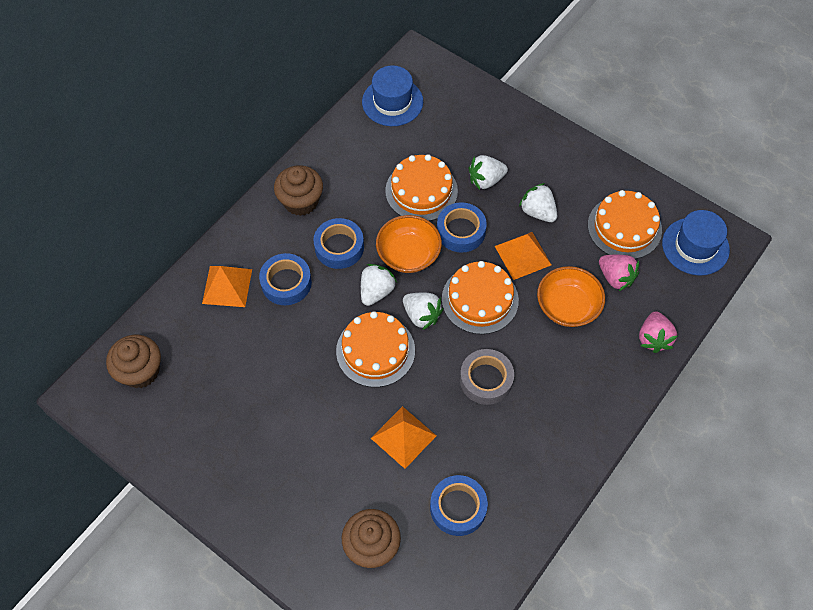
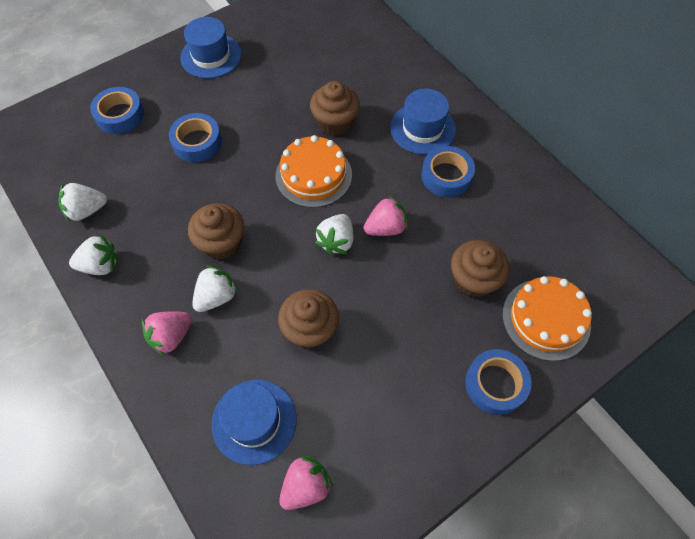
blue hat: [362,66,423,126] [662,210,730,276] = 2 -> [180,17,242,78] [212,380,297,465] [390,89,456,155] = 3
brown cupcake: [106,335,161,388] [274,165,323,216] [342,509,401,568] = 3 -> [188,203,245,260] [278,289,339,349] [310,81,360,136] [451,240,510,298] = 4
grey tape: [460,349,514,405] = 1 -> none = 0
orange bowl: [376,215,442,273] [537,266,605,327] = 2 -> none = 0
orange cake: [336,311,415,387] [385,154,458,221] [442,261,519,334] [588,190,662,259] = 4 -> [275,135,352,208] [502,276,592,361] = 2
orange pyramid: [202,266,252,307] [371,406,436,469] [495,232,551,280] = 3 -> none = 0
pink strawberry: [599,255,639,291] [639,311,677,353] = 2 -> [142,311,192,356] [279,456,333,510] [363,196,408,236] = 3

